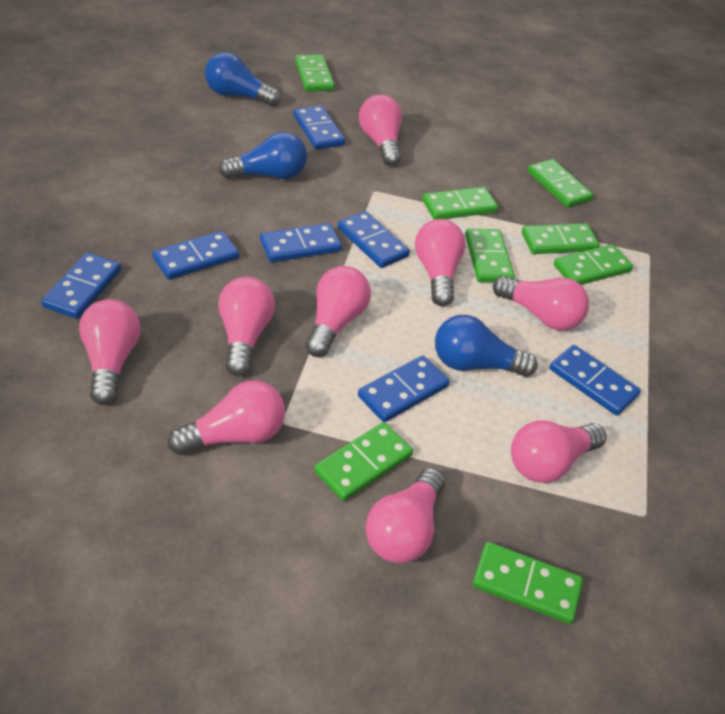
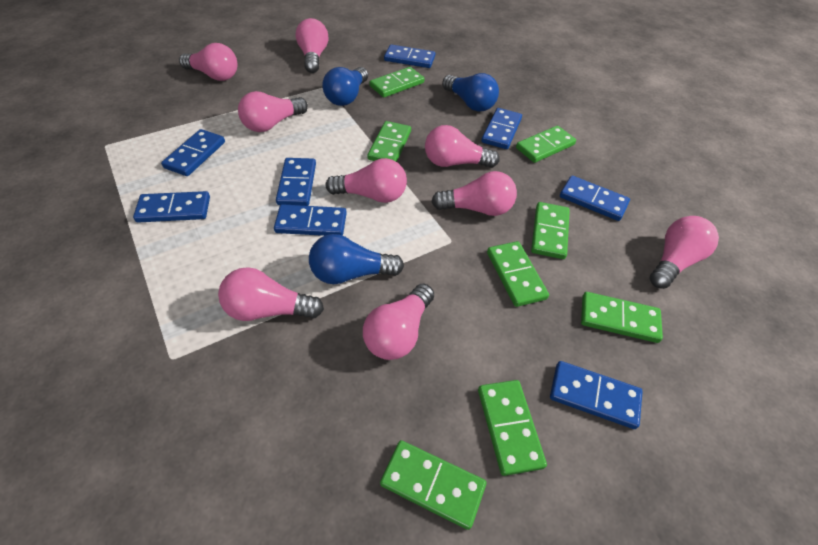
blue domino: [41,252,121,319] [153,231,239,280] [260,223,342,262] [293,105,345,150] [338,211,410,268] [358,355,450,422] [550,345,641,416] = 7 -> [133,191,210,223] [161,129,225,176] [274,204,347,236] [276,158,316,206] [384,44,435,68] [481,108,522,149] [550,361,643,429] [560,176,630,221] = 8

